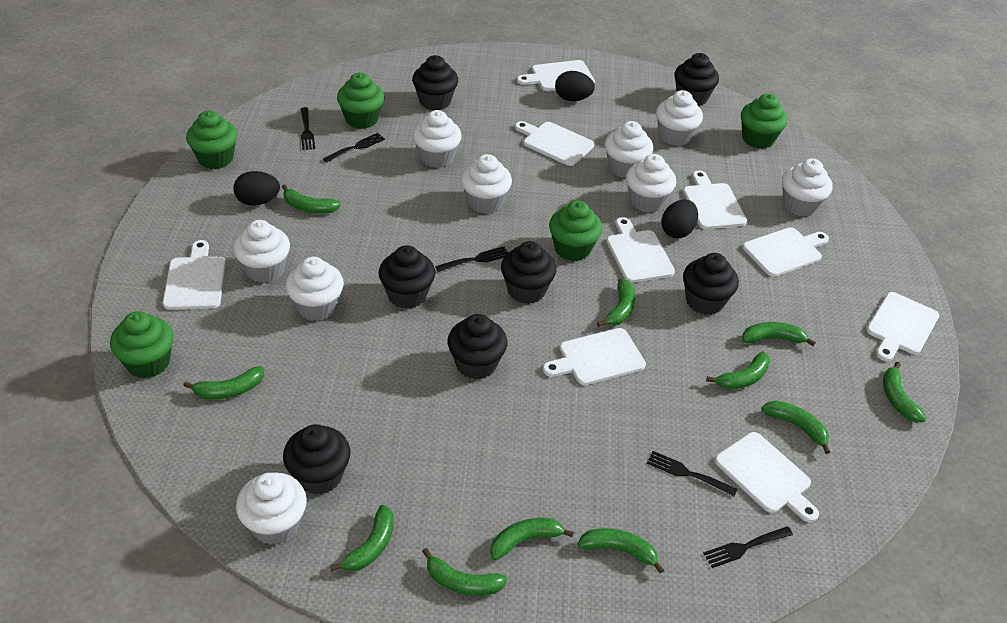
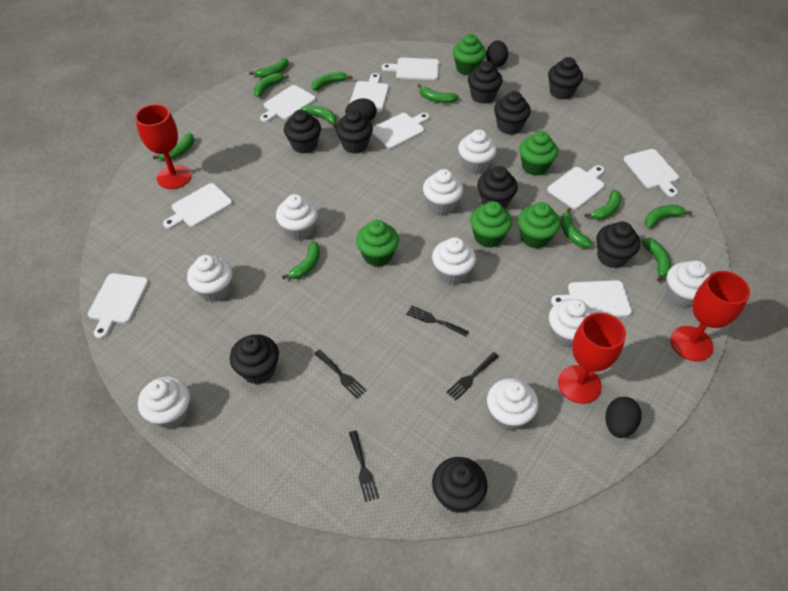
black cupcake: [283,424,350,495] [379,245,435,309] [412,55,458,110] [448,314,507,379] [501,241,557,304] [674,53,719,106] [683,253,739,315] = 7 -> [230,334,279,384] [284,110,321,154] [336,110,373,154] [432,457,488,513] [468,61,503,104] [477,166,518,208] [494,91,531,135] [548,57,583,100] [596,221,640,268] = 9
black fork: [301,107,315,150] [323,133,385,163] [435,247,508,272] [647,451,737,496] [703,526,793,568] = 5 -> [314,349,367,399] [349,430,379,502] [406,306,469,337] [446,352,499,400] = 4
red goblet: none = 0 -> [135,104,191,189] [558,312,626,404] [670,271,750,361] = 3

